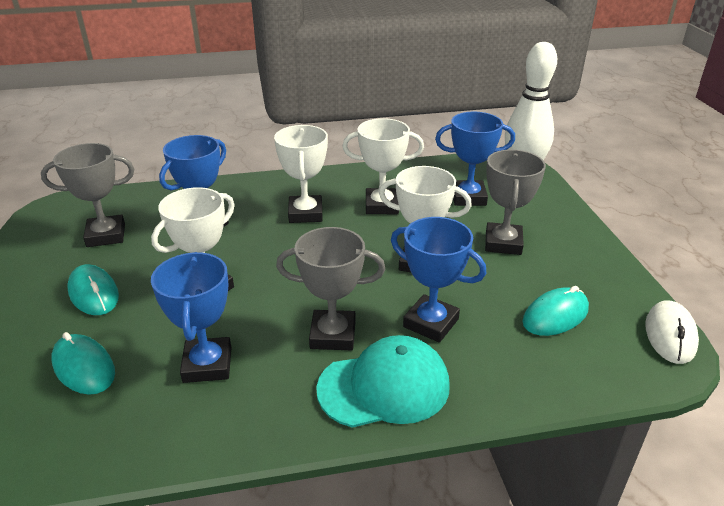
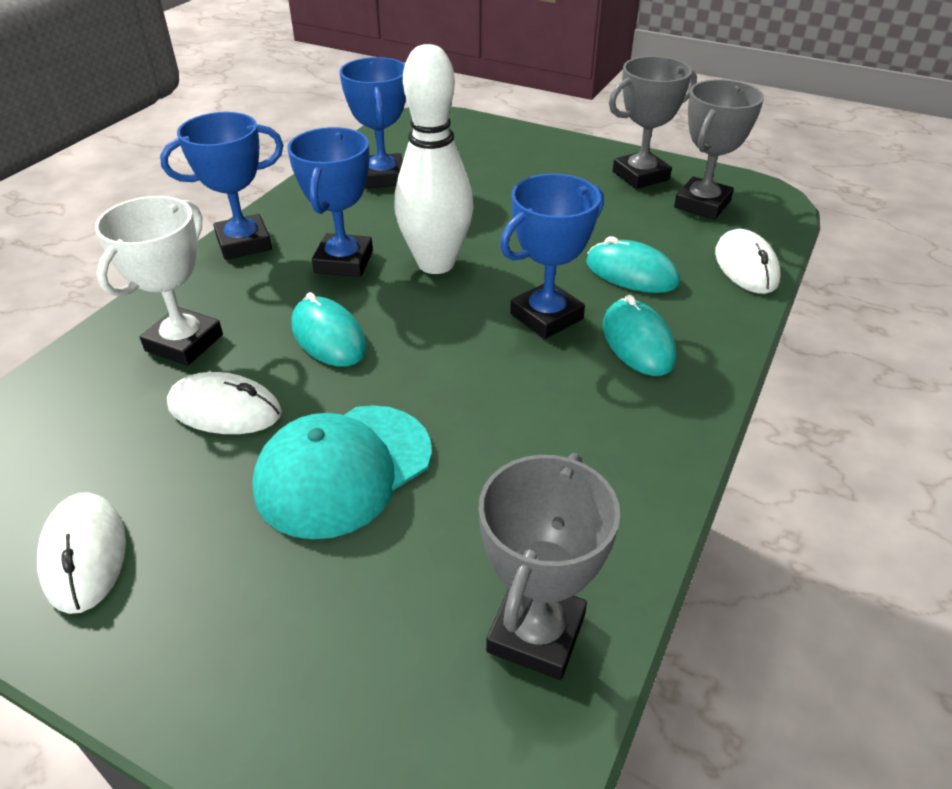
white mouse: [645,301,699,364] = 1 -> [37,492,126,614] [167,372,282,434] [715,229,780,294] = 3
white trophy: [151,187,235,291] [274,125,328,223] [342,118,424,214] [379,166,472,272] = 4 -> [95,196,223,366] = 1

